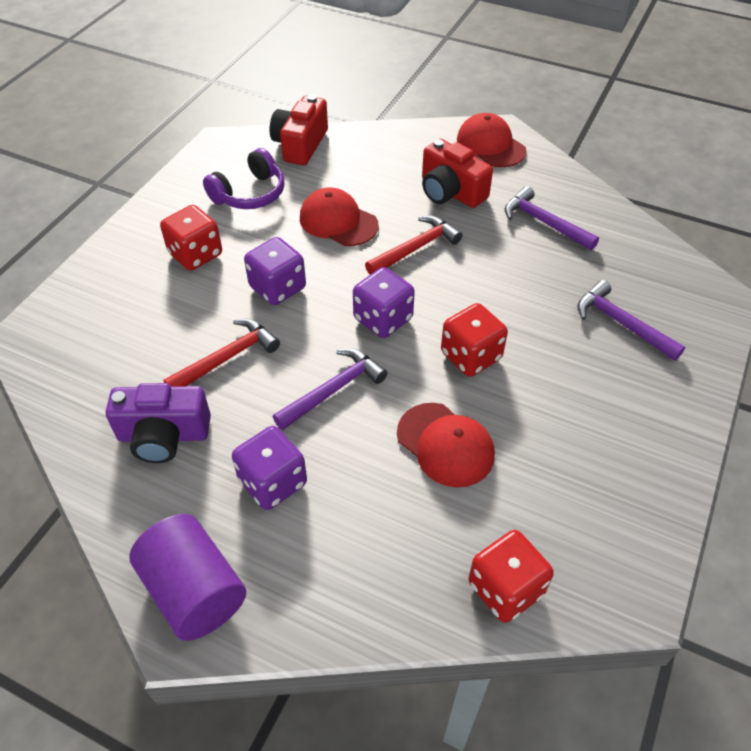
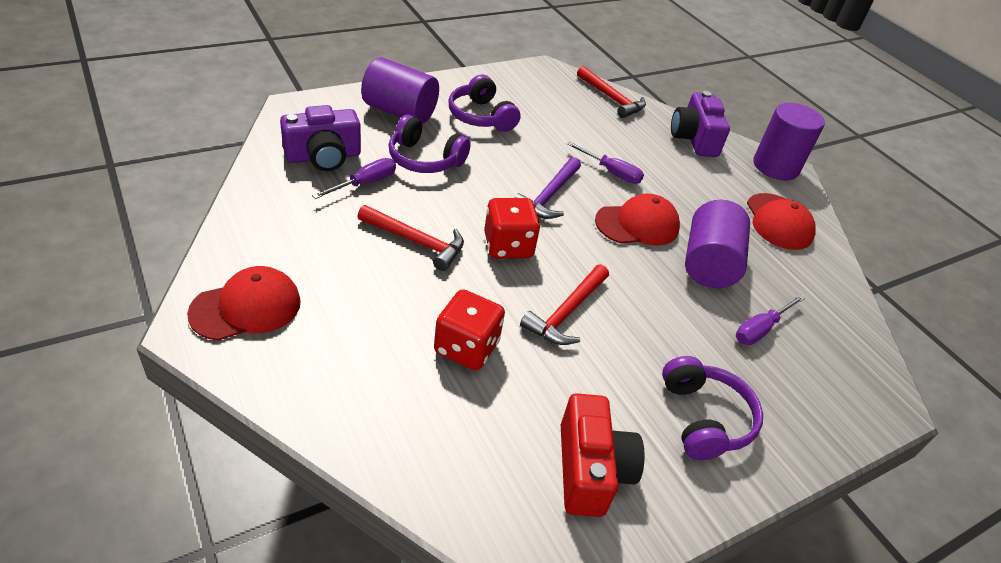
purple camera: [106,383,211,463] = 1 -> [280,105,361,171] [671,91,730,157] = 2
purple cylinder: [129,514,246,641] = 1 -> [361,57,439,124] [685,200,750,288] [753,103,825,180] = 3
purple dice: [232,426,307,510] [244,237,306,305] [353,267,415,338] = 3 -> none = 0
purple hammer: [273,348,387,430] [505,186,599,250] [577,280,685,361] = 3 -> [515,157,581,219] = 1
purple headphones: [203,148,284,209] = 1 -> [388,115,471,173] [448,75,521,132] [662,356,763,460] = 3
purple screwdriver: none = 0 -> [312,158,396,199] [566,142,644,184] [736,295,805,345] = 3
red camera: [269,94,328,165] [422,139,493,208] = 2 -> [561,393,645,517] = 1
red dice: [160,205,222,271] [441,303,508,377] [468,530,554,623] = 3 -> [434,289,505,370] [484,198,540,259] = 2
red hammer: [164,318,280,387] [365,216,463,275] = 2 -> [357,205,464,271] [520,264,609,345] [577,66,646,118] = 3

